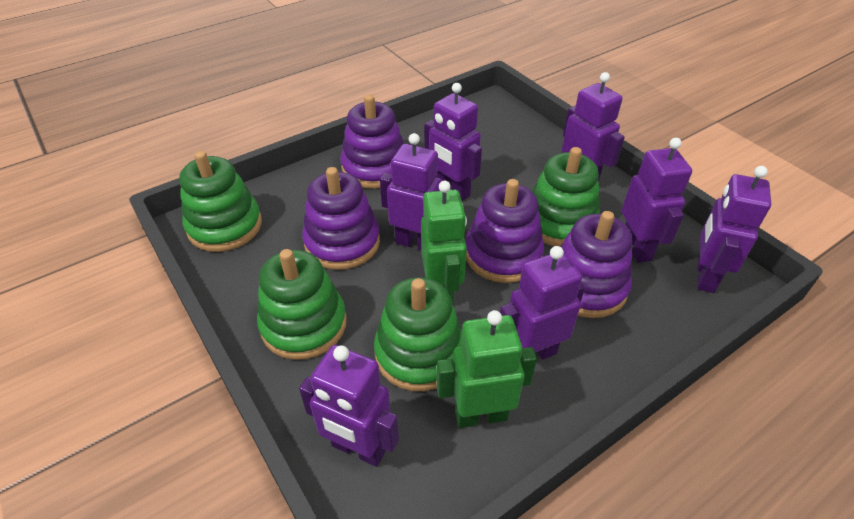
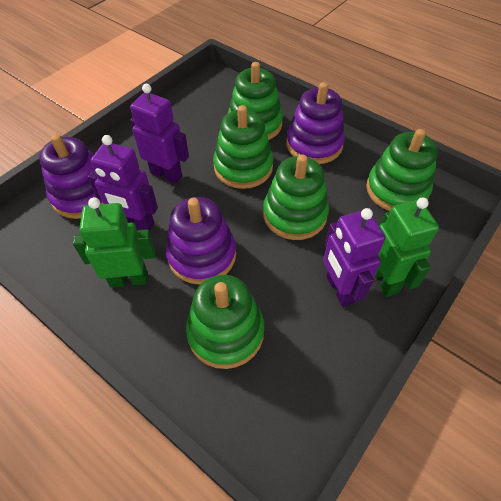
green stacking toy: [179,151,262,252] [257,249,347,360] [374,277,462,391] [532,147,600,246] = 4 -> [186,275,264,369] [213,105,273,189] [228,62,283,140] [263,155,329,240] [366,129,438,211] = 5
purple robot: [299,345,399,467] [380,133,452,250] [425,83,482,201] [500,246,585,360] [562,72,625,182] [622,138,692,263] [697,166,771,293] = 7 -> [88,135,158,231] [130,84,189,184] [323,208,385,307] = 3
purple stacking toy: [302,167,380,270] [340,94,404,189] [466,179,544,283] [560,211,632,318] = 4 -> [39,134,103,219] [166,197,236,284] [286,82,345,164] = 3

